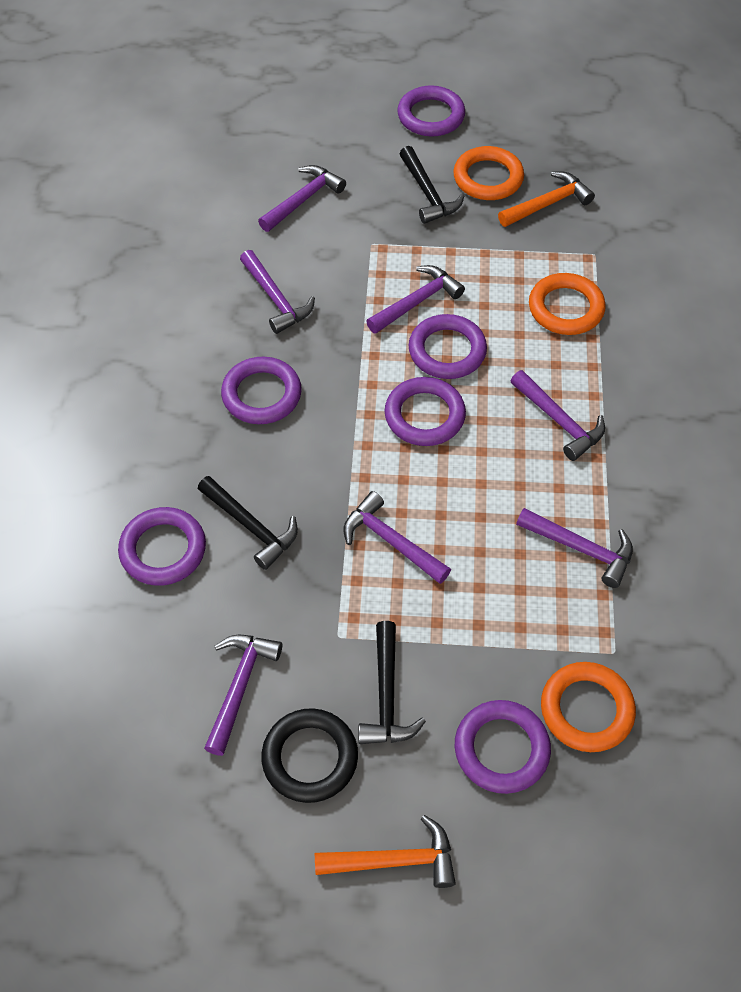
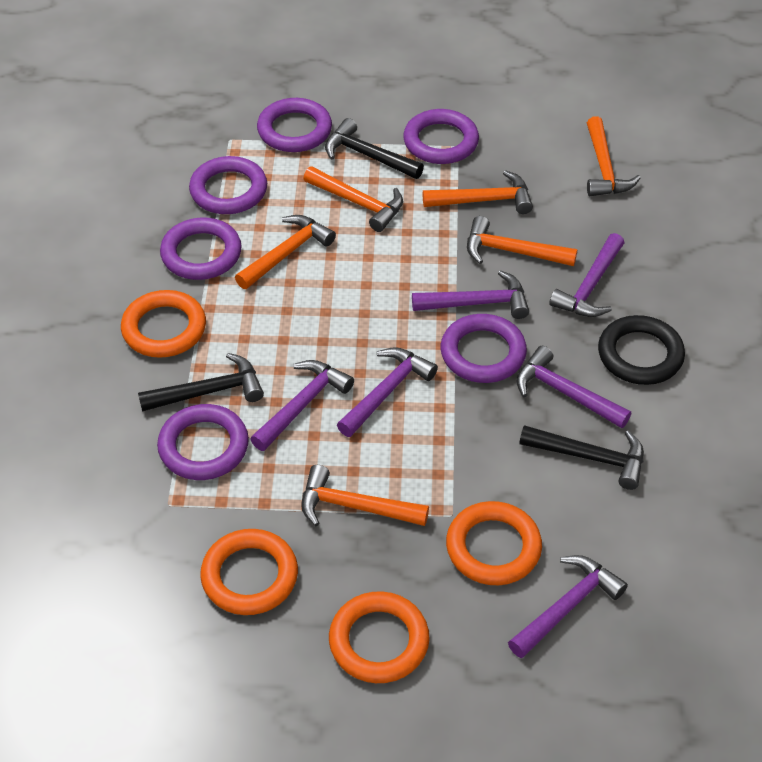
orange hammer: [315,815,456,888] [498,171,595,227] = 2 -> [235,215,336,289] [301,465,429,526] [303,166,403,232] [423,170,533,214] [467,216,577,266] [587,116,641,196] = 6
orange ring: [453,146,524,200] [529,273,606,335] [541,662,636,752] = 3 -> [121,290,206,358] [200,529,298,615] [329,591,430,683] [446,501,542,585] = 4
purple hammer: [204,635,282,756] [240,250,315,334] [258,165,346,232] [343,491,451,584] [366,265,465,334] [511,370,605,461] [516,508,633,588] = 7 -> [250,360,354,451] [337,347,438,437] [412,270,529,319] [508,555,628,658] [516,346,631,428] [549,233,624,317] = 6

